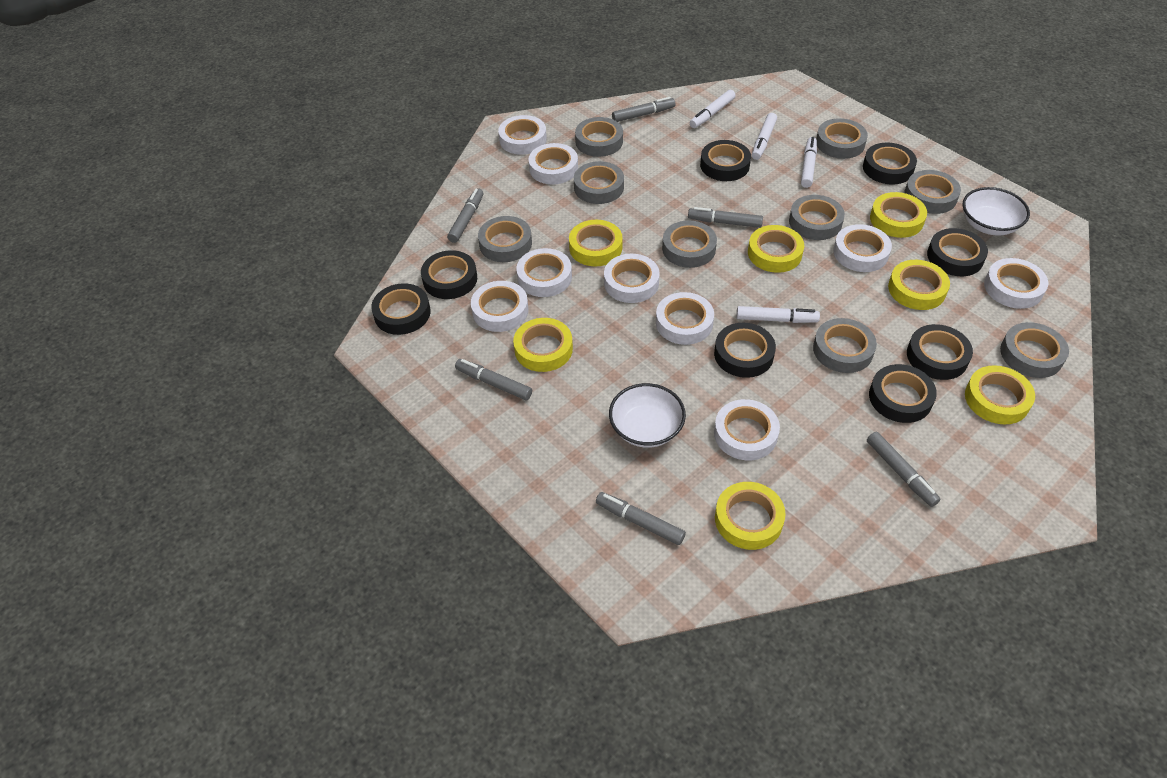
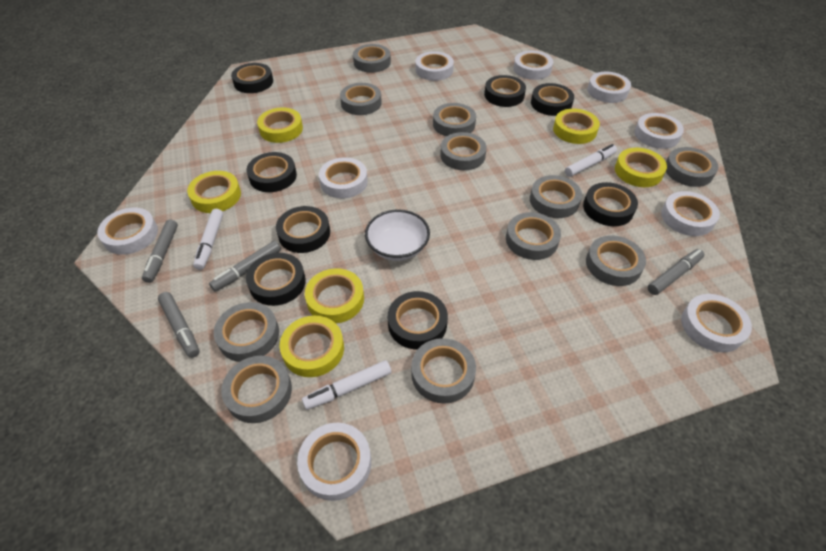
grey marker: [447,188,483,243] [455,359,532,400] [596,492,686,545] [612,97,675,122] [688,207,763,228] [867,432,941,507] = 6 -> [142,220,178,283] [158,292,200,358] [209,241,281,292] [648,249,704,295] = 4
grey tape: [478,216,532,262] [574,161,624,204] [575,117,623,157] [662,220,717,268] [789,195,845,240] [813,318,877,373] [816,118,868,159] [904,170,961,214] [1000,322,1069,378] = 9 -> [214,302,279,362] [221,356,292,423] [340,83,382,115] [353,44,391,73] [411,338,476,404] [433,103,476,137] [440,132,487,170] [506,212,561,260] [530,175,582,218] [586,235,646,286] [666,147,718,187] = 11
white bowl: [609,383,686,448] [962,187,1030,236] = 2 -> [365,210,430,261] = 1
white marker: [690,90,736,128] [736,306,820,323] [752,113,777,160] [801,137,817,188] = 4 -> [193,209,223,270] [302,360,391,410] [565,144,617,177] = 3
yellow tape: [513,318,573,372] [569,220,623,266] [715,482,786,550] [748,225,804,273] [870,192,927,238] [888,260,950,310] [965,365,1035,424] = 7 -> [187,171,241,213] [257,107,303,143] [280,316,344,377] [305,268,364,323] [553,109,600,144] [615,148,667,187] = 6

